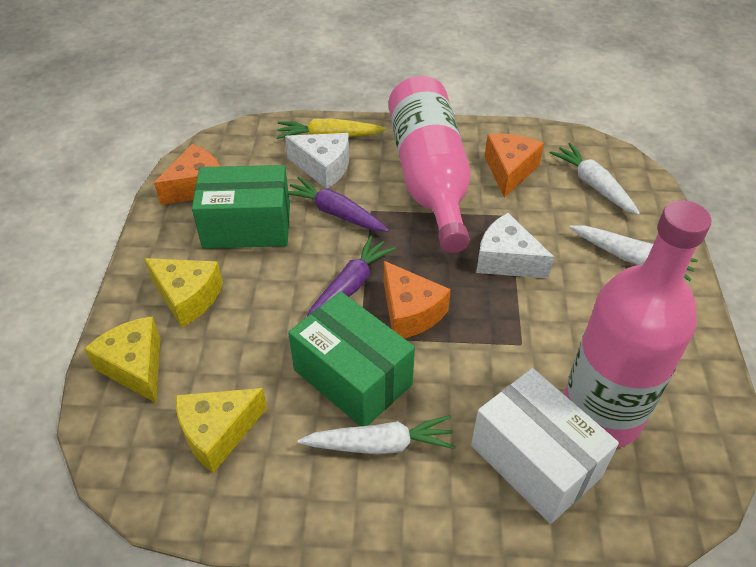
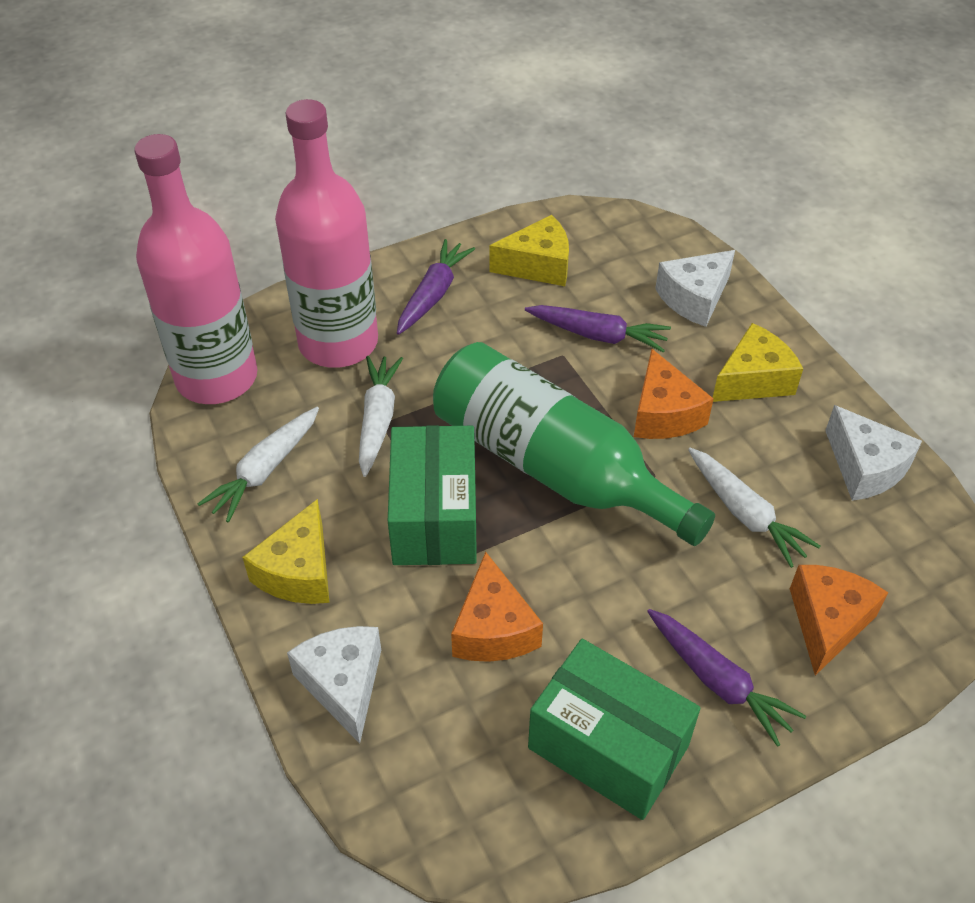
green bottle: none = 0 -> [433,342,715,546] = 1
purple carrot: [288,177,389,232] [307,236,396,317] = 2 -> [397,239,475,335] [525,305,671,352] [647,609,806,747] = 3
white box: [471,368,619,524] = 1 -> none = 0
white cheese: [285,133,349,189] [476,213,554,279] = 2 -> [287,626,381,744] [655,250,735,327] [825,405,922,501] = 3
yellow carrot: [276,118,386,139] = 1 -> none = 0

